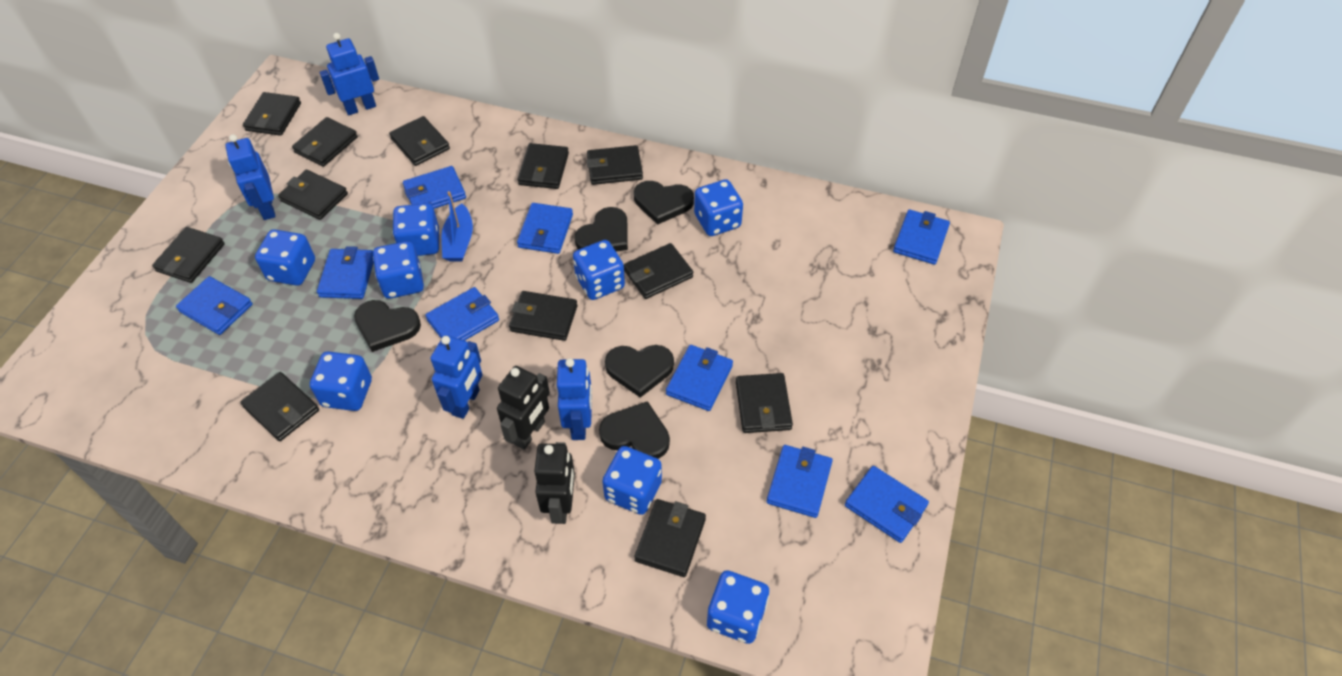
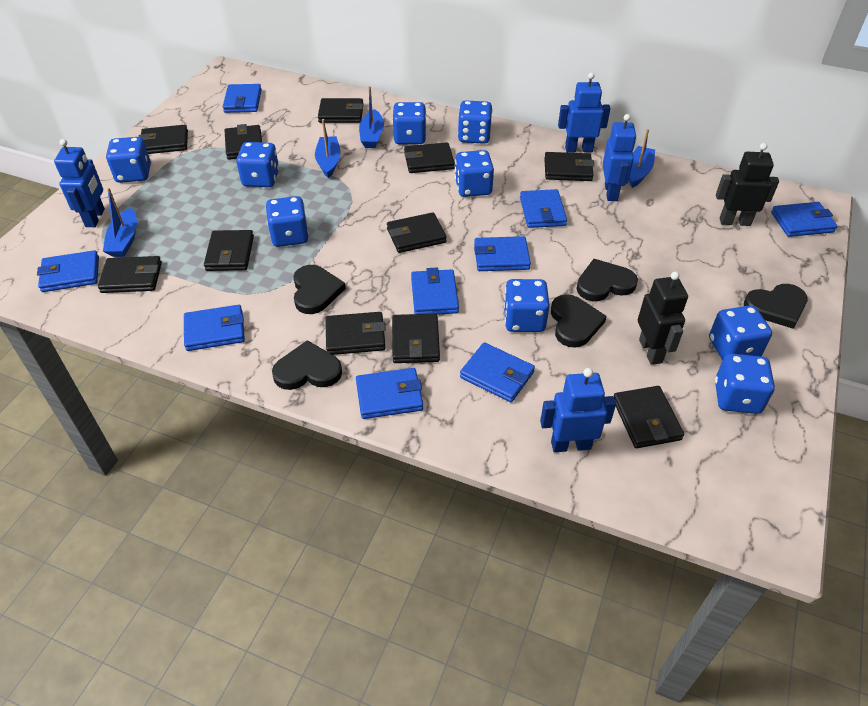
black wallet: [152,227,225,283] [240,372,319,441] [243,92,301,136] [278,170,348,220] [292,117,358,167] [389,116,450,166] [509,291,578,341] [518,143,569,189] [586,145,643,185] [624,243,693,299] [634,499,706,577] [736,373,793,433] = 12 -> [98,256,162,293] [138,125,188,154] [204,230,254,271] [225,124,262,160] [318,98,363,123] [325,312,386,355] [387,212,446,253] [392,314,440,363] [404,142,455,173] [544,152,594,181] [614,386,684,448] = 11
blue boat: [441,191,473,261] = 1 -> [103,188,137,257] [315,119,341,178] [359,86,384,148] [629,129,655,188] = 4
blue dice: [255,229,315,286] [310,351,372,411] [373,241,424,299] [393,203,439,256] [573,240,625,300] [602,446,662,515] [694,179,743,236] [707,570,769,644] = 8 -> [106,137,151,183] [236,142,279,187] [266,196,309,247] [392,102,426,144] [455,150,494,197] [458,100,492,144] [504,279,550,332] [709,305,772,360] [715,354,775,414] = 9

